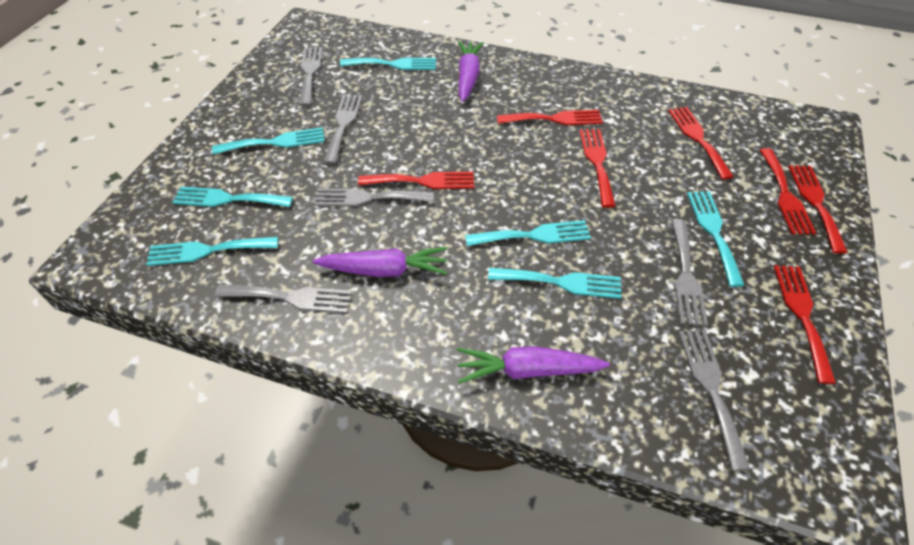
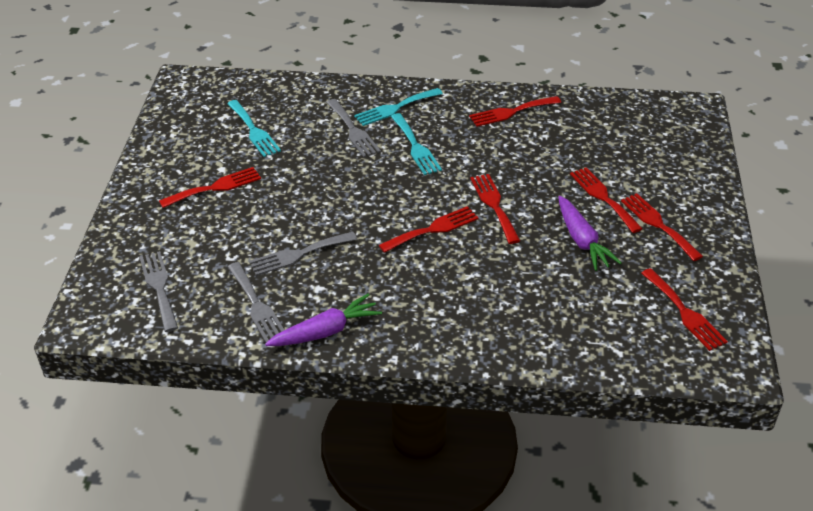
grey fork: [215,284,352,313] [299,47,322,106] [314,188,434,206] [324,94,362,164] [671,219,708,326] [678,330,750,471] = 6 -> [139,251,178,332] [228,262,284,342] [249,232,357,276] [326,99,381,157] = 4
purple carrot: [313,247,447,277] [457,346,610,383] [458,41,483,102] = 3 -> [265,294,382,346] [558,196,622,271] = 2
turquoise fork: [146,237,278,266] [172,187,293,207] [212,127,325,155] [340,58,436,70] [465,220,591,246] [488,268,622,299] [687,191,745,287] = 7 -> [227,100,281,157] [354,88,443,126] [391,113,442,175] = 3

